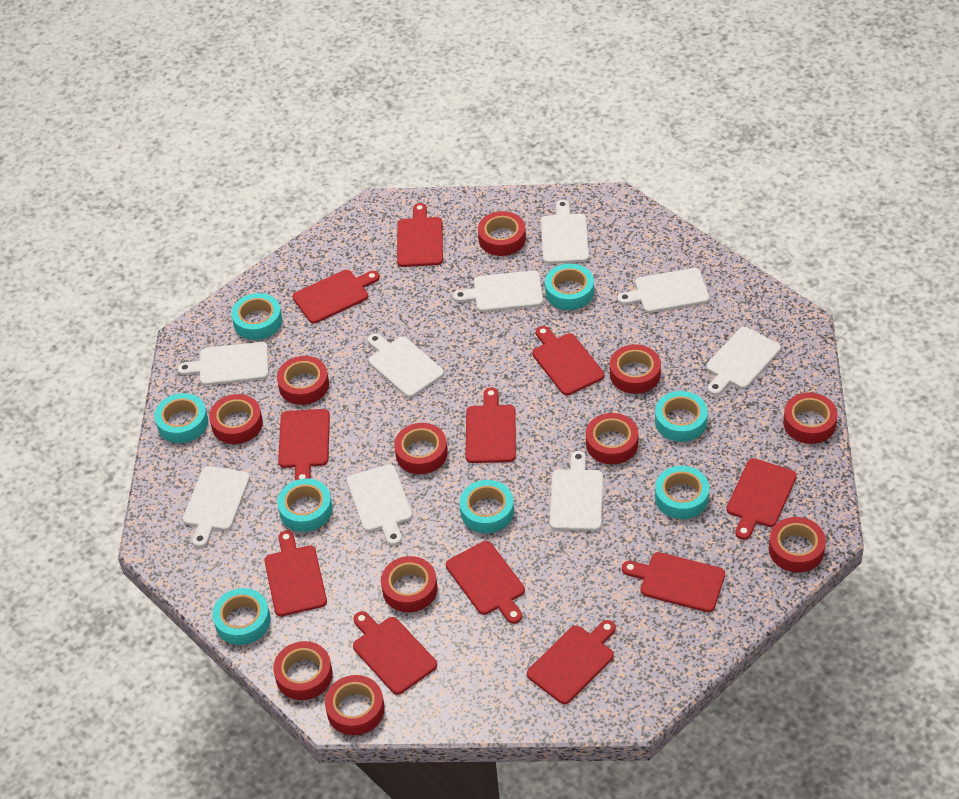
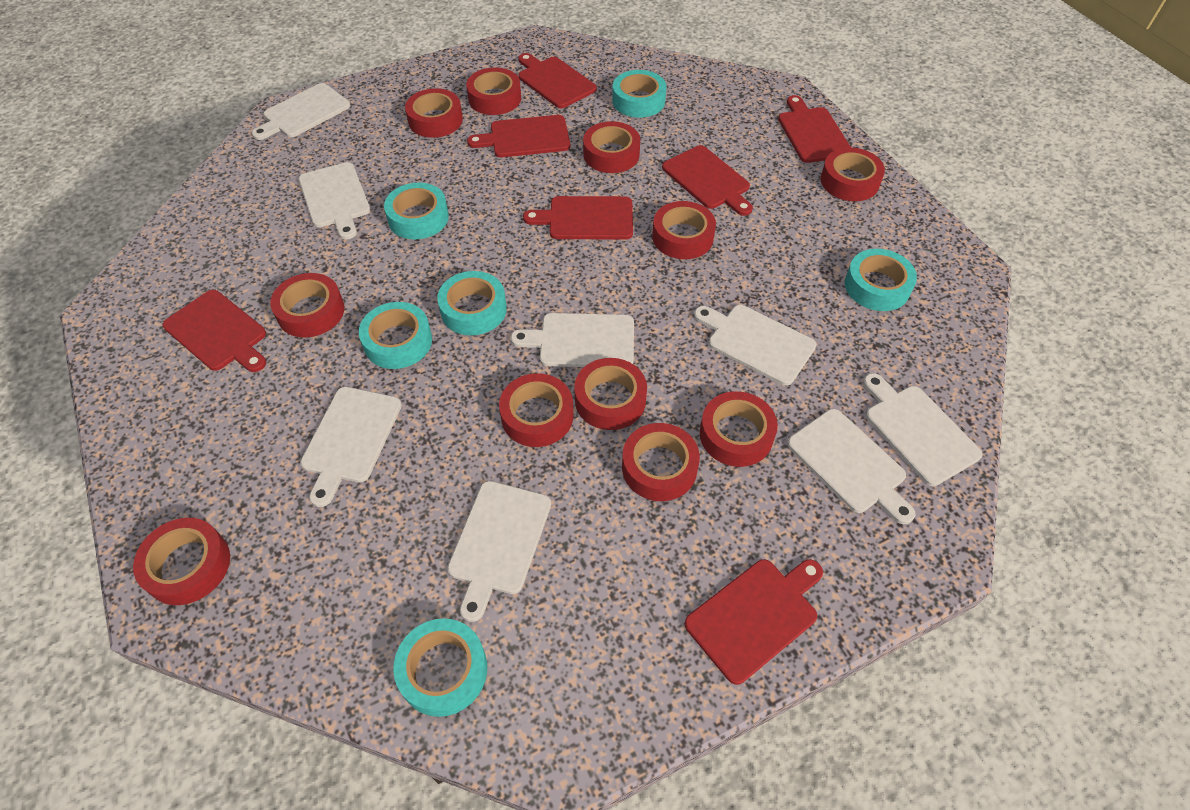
red cutting board: [265,530,327,617] [278,409,330,481] [292,270,380,324] [353,611,437,695] [397,203,443,267] [446,541,525,624] [465,388,516,463] [527,620,616,704] [532,326,604,395] [622,552,725,612] [726,458,797,540] = 11 -> [163,290,266,372] [467,115,570,157] [518,53,597,108] [523,196,633,240] [662,145,753,216] [684,559,823,685] [778,95,851,163] = 7
turquoise tape: [154,393,208,443] [212,588,271,645] [231,293,282,340] [277,479,333,532] [460,480,514,533] [545,264,594,310] [655,391,708,442] [655,466,709,519] = 8 -> [359,302,432,369] [384,183,449,239] [393,618,487,717] [437,271,507,335] [612,70,666,118] [845,249,917,311] = 6
white cutting board: [178,342,269,386] [183,466,250,547] [347,464,412,546] [368,333,444,398] [453,271,543,312] [541,200,589,264] [550,451,603,531] [618,268,709,313] [706,327,781,395] = 9 -> [252,83,350,140] [299,162,370,240] [300,387,402,507] [447,481,551,622] [511,313,634,367] [694,305,816,386] [787,409,916,524] [863,373,983,486] = 8

